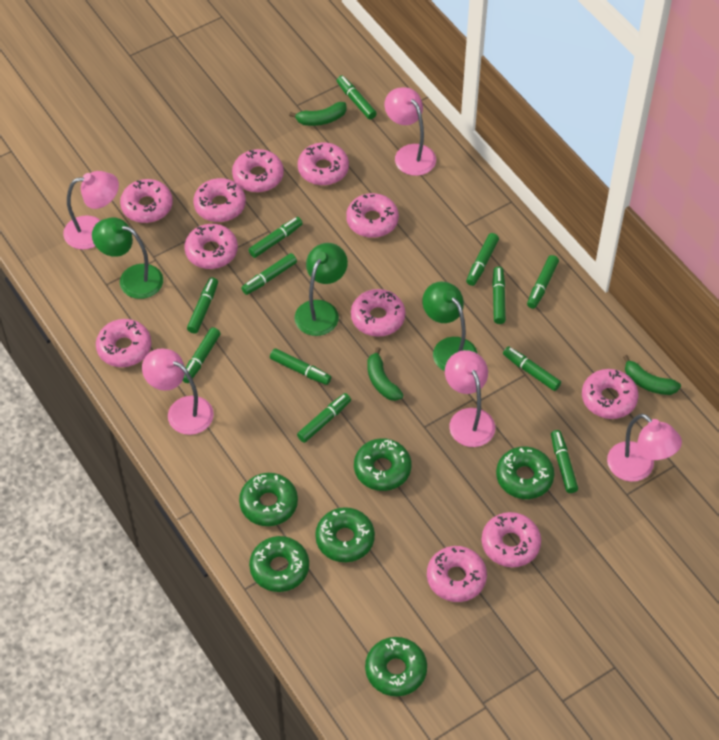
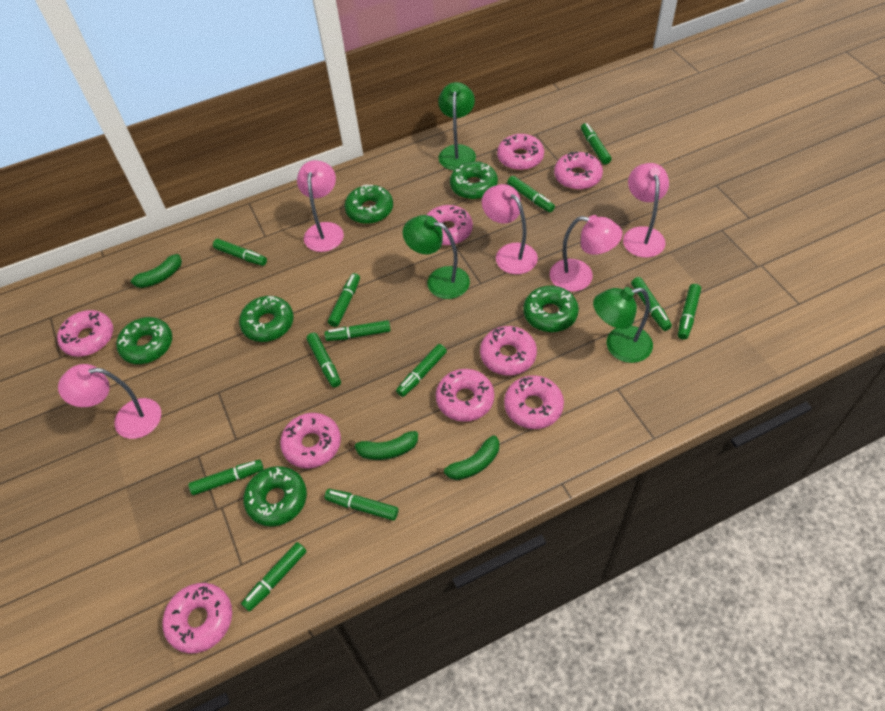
pink donut: [96,319,151,367] [120,179,173,223] [184,224,238,269] [193,178,246,222] [232,149,284,192] [298,142,349,185] [346,193,399,238] [351,289,405,337] [427,546,487,602] [482,512,541,567] [582,369,639,419] = 11 -> [57,310,113,357] [162,583,232,653] [280,413,341,468] [427,205,473,246] [436,369,494,422] [480,326,537,375] [497,134,544,170] [504,375,564,429] [554,152,603,190] = 9

